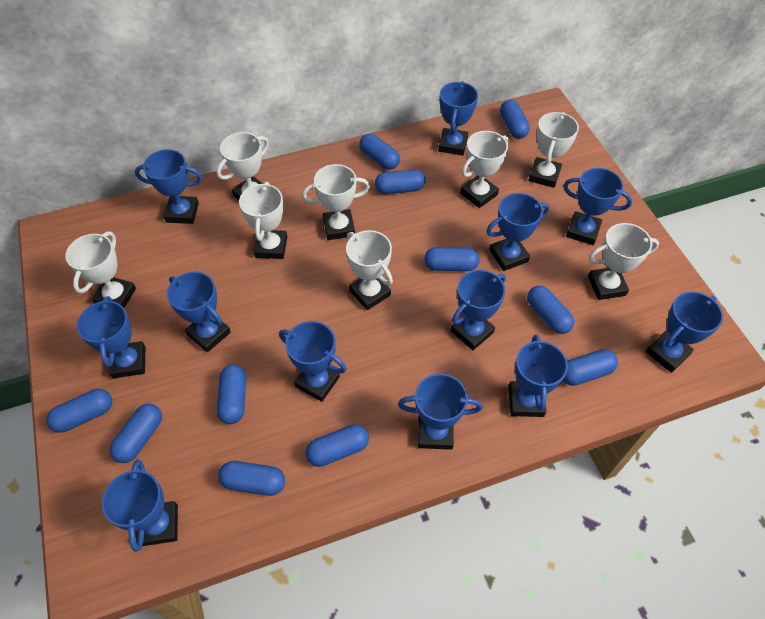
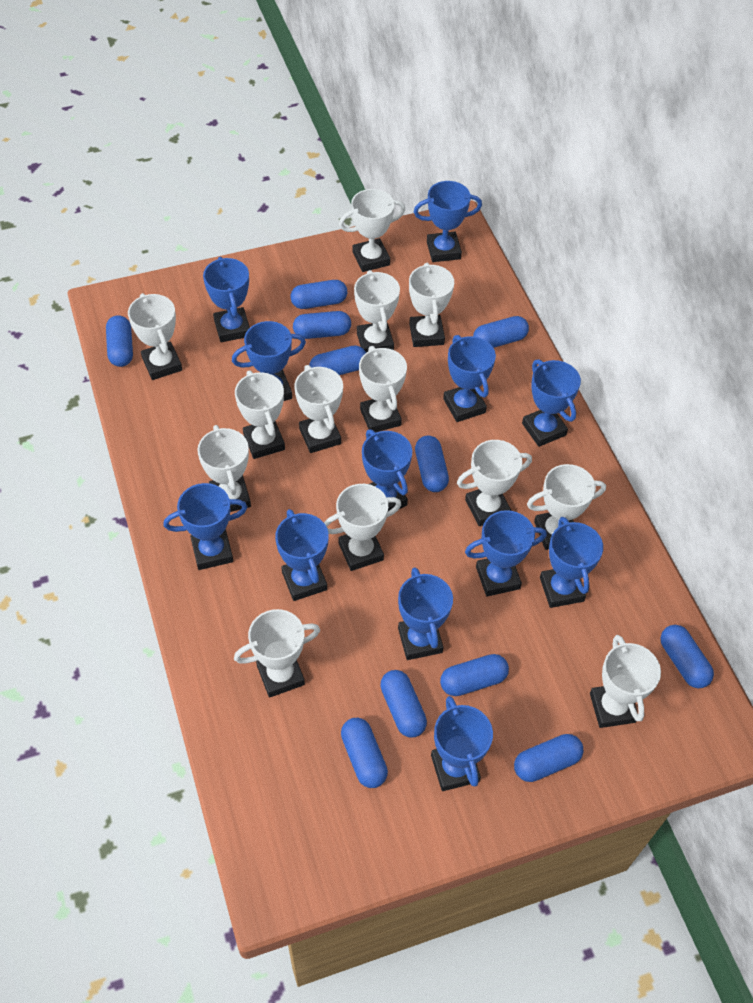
white trophy: [66,232,136,308] [216,132,269,200] [239,182,287,259] [302,164,370,240] [346,230,393,310] [460,131,509,208] [529,112,579,188] [588,223,659,300] = 8 -> [128,293,182,380] [197,425,251,512] [234,609,320,698] [235,371,285,459] [294,365,343,453] [324,484,401,571] [339,189,406,272] [354,270,400,353] [359,346,407,432] [409,263,454,347] [457,440,532,526] [527,464,606,550] [590,635,661,728] = 13

